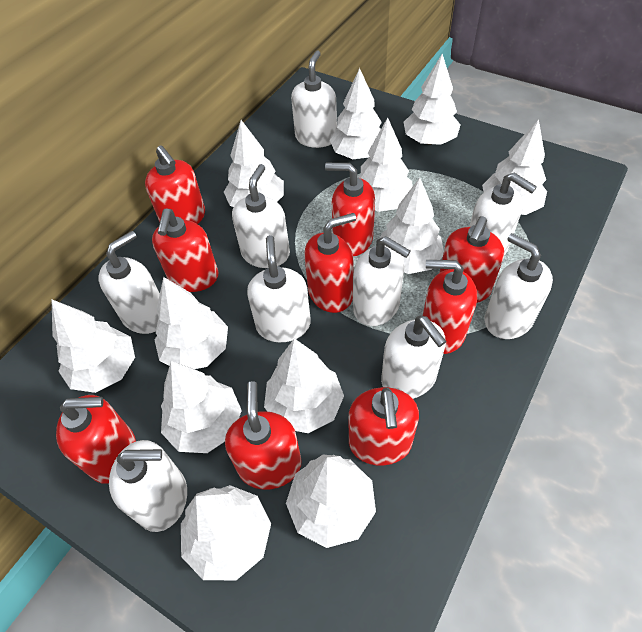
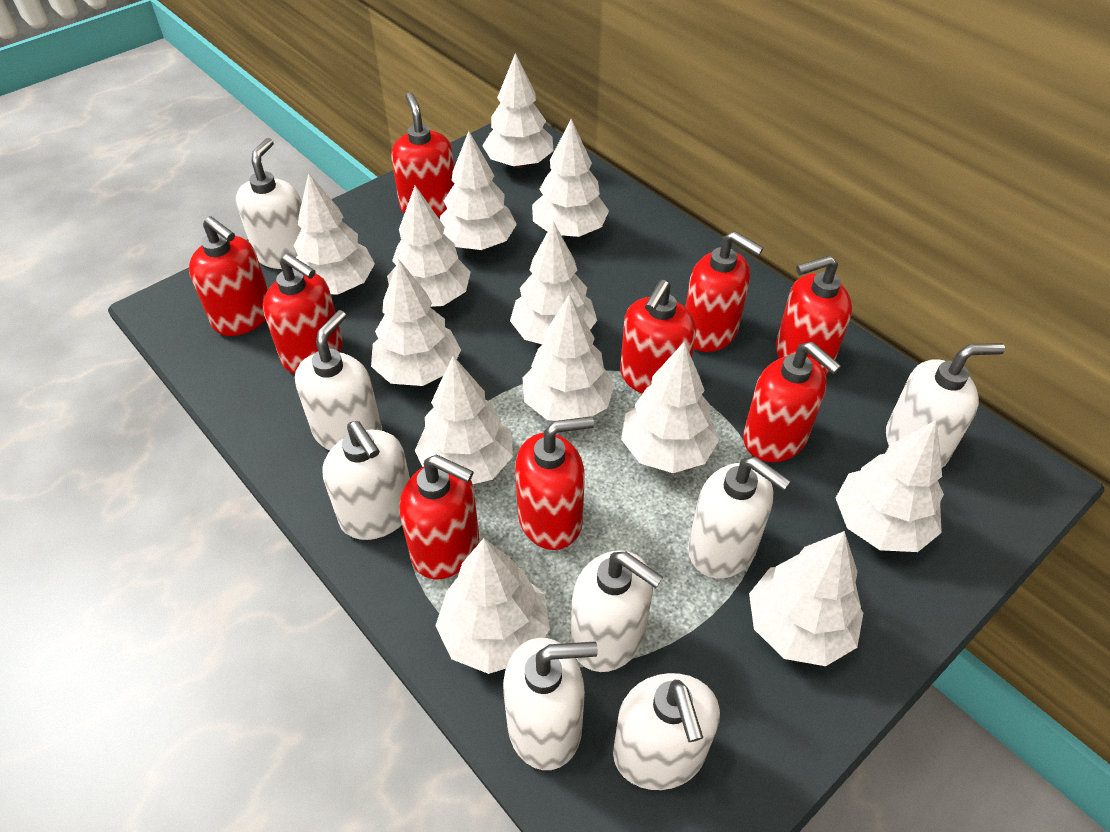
white soap dispenser: [98,231,160,334] [109,440,187,532] [232,164,290,268] [247,235,311,342] [291,50,337,148] [353,236,411,326] [381,316,446,399] [469,173,537,255] [484,233,553,339] = 9 -> [236,138,302,269] [295,310,382,450] [322,421,410,540] [503,638,598,770] [571,550,663,672] [613,673,720,790] [688,457,790,579] [886,343,1005,468] = 8
white tree: [51,299,135,393] [155,277,228,369] [161,361,242,453] [181,485,271,580] [224,120,284,207] [264,338,344,433] [286,455,376,548] [329,68,382,159] [358,118,413,212] [380,178,444,274] [404,54,460,145] [482,119,547,215] = 12 -> [293,173,375,295] [371,259,461,386] [387,185,471,307] [415,356,513,484] [435,538,550,674] [440,131,517,250] [482,53,554,168] [510,221,597,345] [522,294,615,421] [532,119,609,237] [621,342,719,473] [749,531,863,666] [836,420,944,552] = 13

